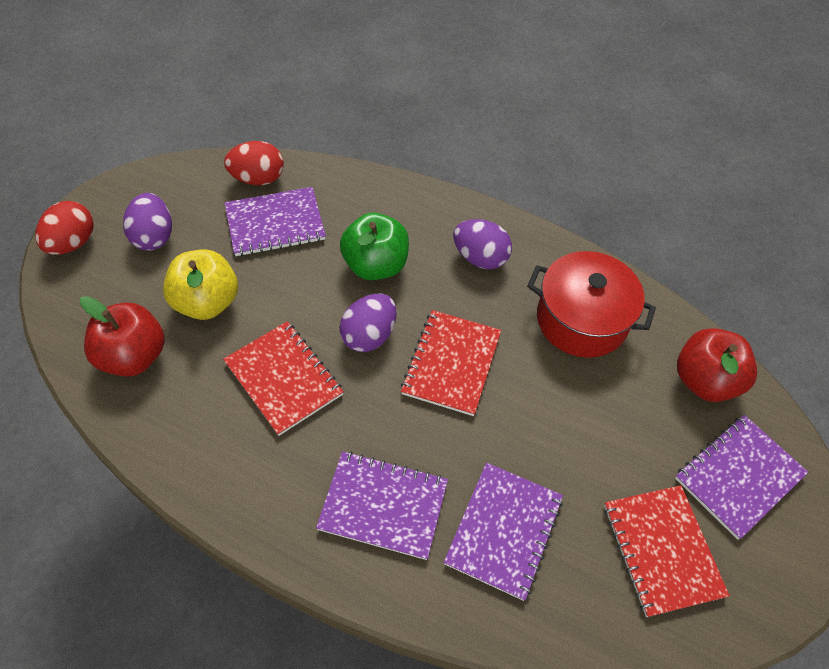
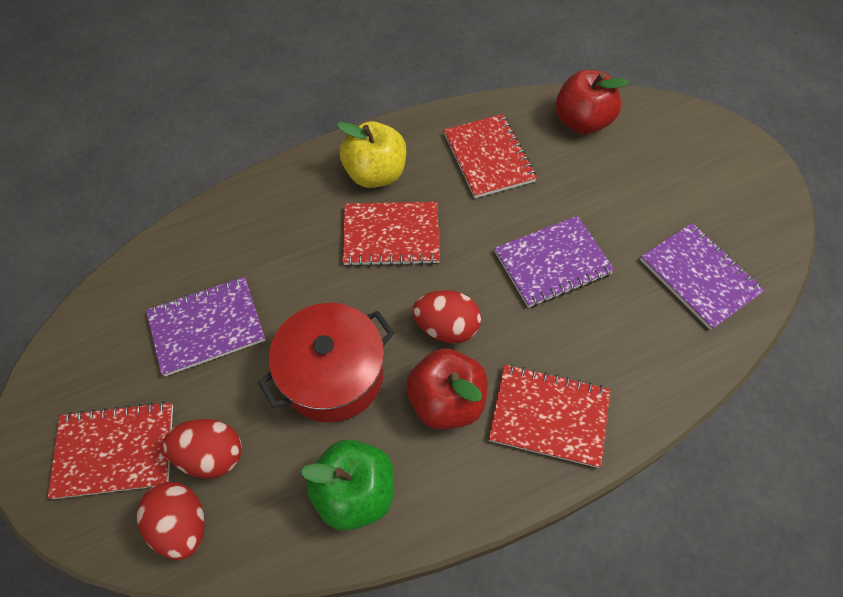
purple egg: [123,193,172,251] [339,294,397,352] [453,219,512,269] = 3 -> none = 0
purple notebook: [225,187,326,256] [316,451,448,560] [443,463,563,601] [675,415,808,540] = 4 -> [146,277,265,377] [494,216,615,308] [640,223,765,330] = 3
red egg: [35,201,94,255] [224,141,284,185] = 2 -> [136,482,205,560] [163,419,242,479] [412,290,481,343] = 3
red notebook: [223,321,344,436] [401,310,501,416] [604,485,730,617] = 3 -> [48,401,173,499] [342,202,440,266] [444,114,537,198] [489,364,611,468] = 4

